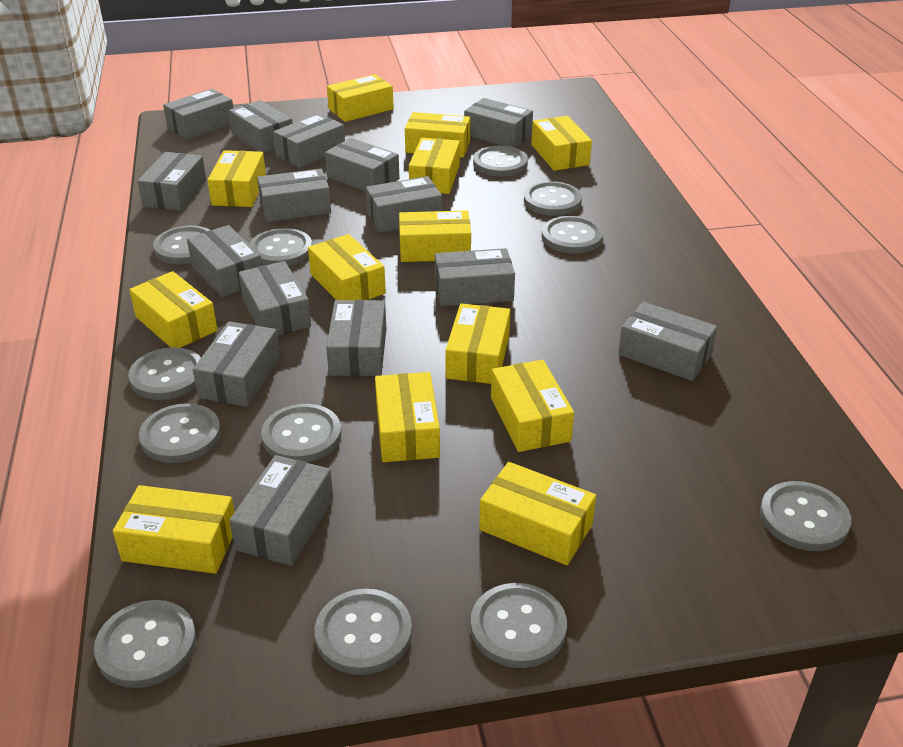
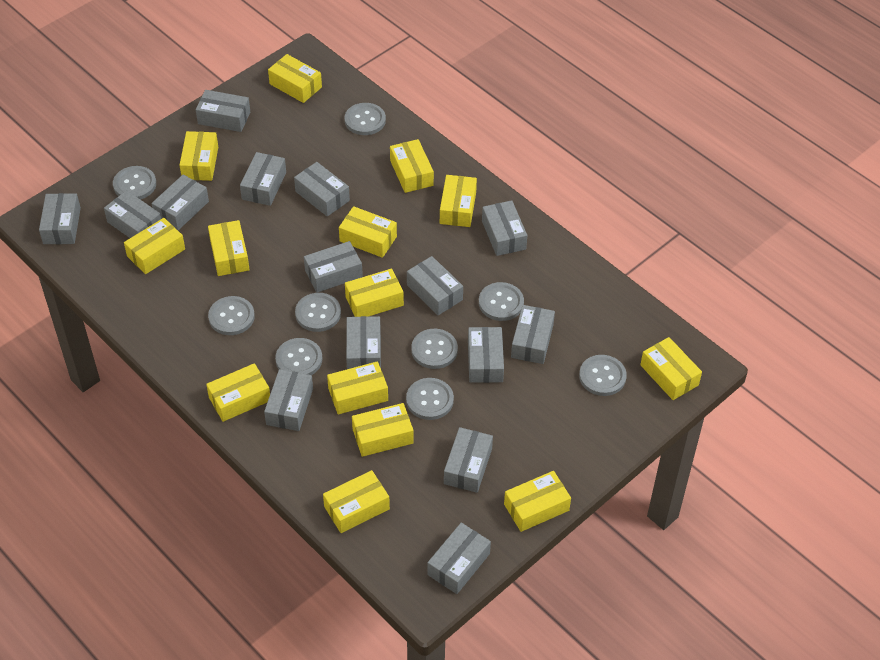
grey button: [94,600,196,688] [128,347,201,400] [139,403,221,463] [153,226,210,264] [249,228,312,266] [261,404,341,462] [315,589,412,675] [470,583,567,668] [473,146,528,177] [524,181,582,216] [542,216,603,254] [760,481,851,551] = 12 -> [113,166,156,200] [208,296,255,335] [275,338,322,375] [295,293,341,332] [344,103,386,135] [406,378,454,420] [411,329,458,369] [479,282,524,321] [579,355,627,396] = 9
yellow box: [113,485,235,574] [129,271,217,348] [207,150,266,207] [308,234,386,300] [327,74,394,122] [375,372,440,462] [399,211,471,262] [405,112,470,158] [409,138,460,194] [445,303,510,384] [479,462,596,565] [491,360,574,452] [531,116,592,171] = 13 -> [124,218,185,274] [180,131,218,181] [206,363,270,422] [208,220,250,276] [268,54,322,103] [323,470,390,533] [327,361,388,414] [339,206,397,258] [345,269,404,317] [352,403,414,457] [390,139,434,193] [440,175,477,227] [504,471,571,532] [640,337,702,400] = 14

